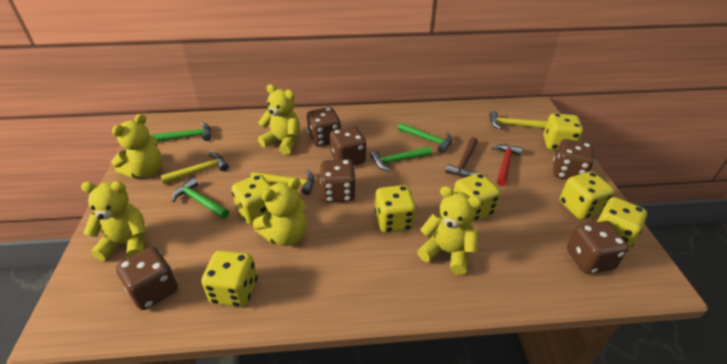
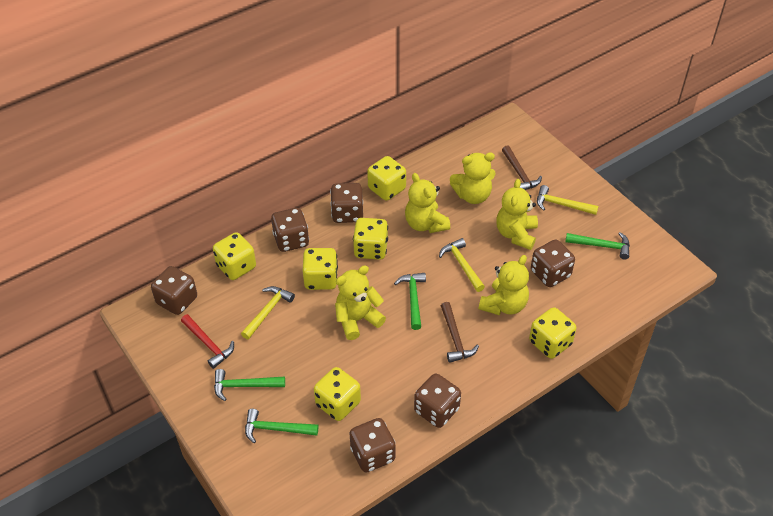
brown hammer: [445,137,478,177] = 1 -> [441,302,479,363] [502,145,542,190] = 2
yellow dice: [201,250,258,307] [232,174,271,225] [374,185,417,233] [454,173,500,222] [543,113,583,151] [560,172,615,220] [597,197,647,250] = 7 -> [213,232,256,280] [302,248,338,290] [314,367,361,421] [353,218,388,260] [367,156,406,201] [529,307,576,359] = 6

